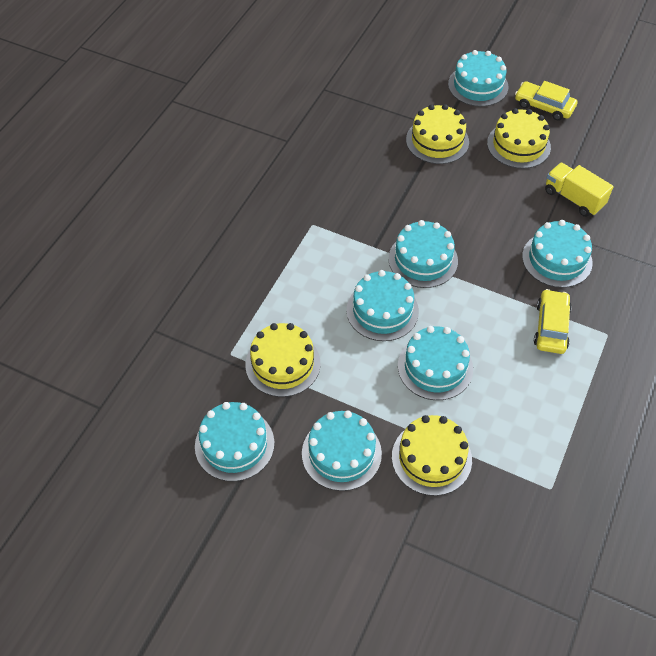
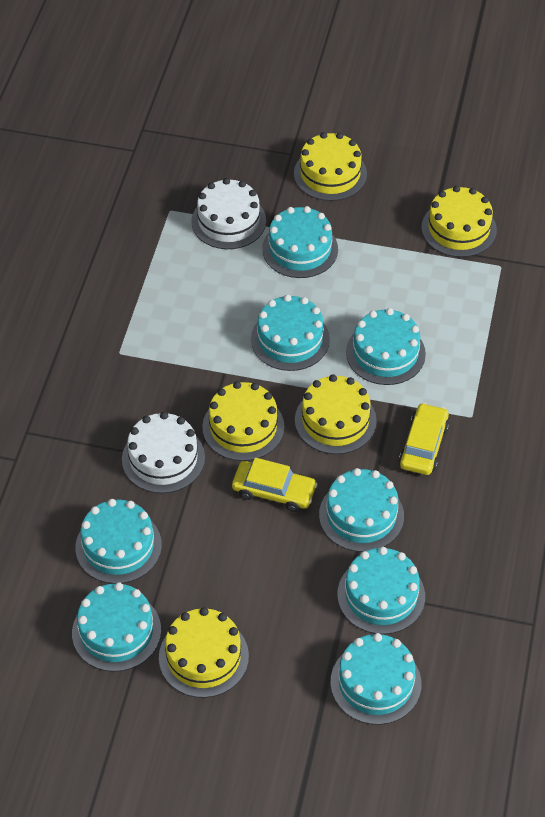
turquoise cake: [195,402,274,481] [302,410,382,491] [347,270,419,341] [388,220,458,288] [398,326,473,400] [448,50,508,107] [522,220,593,288] = 7 -> [72,582,161,672] [75,499,162,584] [251,294,330,371] [262,206,338,278] [319,468,404,552] [330,633,421,725] [337,547,425,634] [346,308,426,385] = 8
white cake: none = 0 -> [122,412,205,493] [191,178,266,249] = 2
yellow cake: [245,323,320,397] [392,415,472,496] [406,104,469,164] [487,108,551,169] = 4 -> [159,607,249,698] [202,381,284,461] [294,132,367,201] [295,374,377,454] [422,186,497,257] = 5
yellow truck: [545,162,614,217] = 1 -> none = 0

